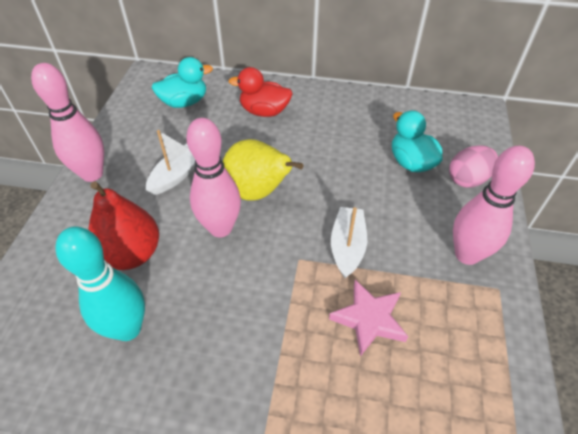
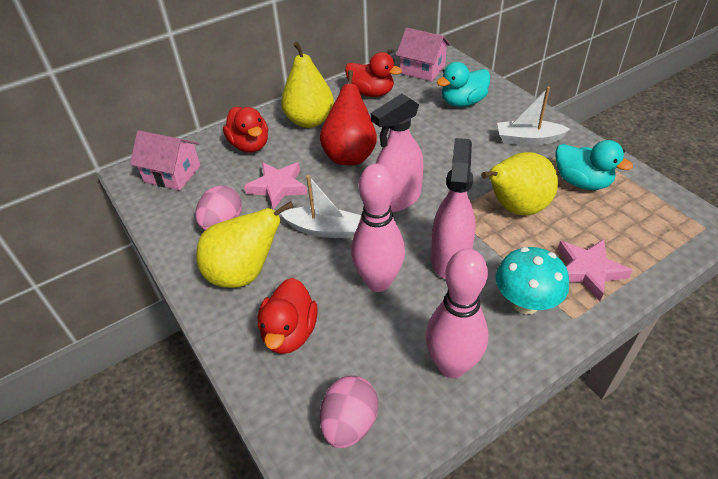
pink bowling pin: [31,63,104,182] [186,118,241,238] [453,146,535,265] = 3 -> [351,164,405,292] [426,249,488,378] = 2
pink egg: [449,145,498,188] = 1 -> [195,185,242,231] [320,376,378,448] = 2
pink house: none = 0 -> [130,130,201,190] [396,28,451,81] = 2
pink spray bottle: none = 0 -> [371,94,423,213] [431,138,475,279] = 2
pink star: [329,280,408,357] = 1 -> [244,162,307,210] [558,239,633,301] = 2
red duck: [229,67,293,117] = 1 -> [223,107,268,152] [258,278,318,354] [345,52,402,97] = 3
turquoise bowling pin: [55,226,145,341] = 1 -> none = 0
turquoise mushroom: none = 0 -> [496,247,569,314] = 1
yellow pear: [223,139,303,201] = 1 -> [196,201,294,288] [281,42,334,128] [481,152,558,215] = 3

